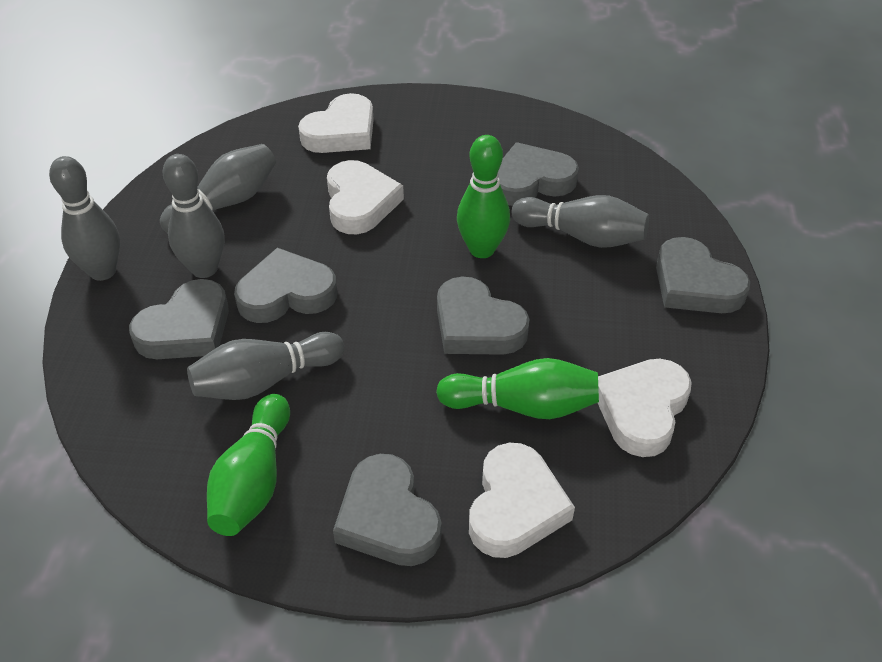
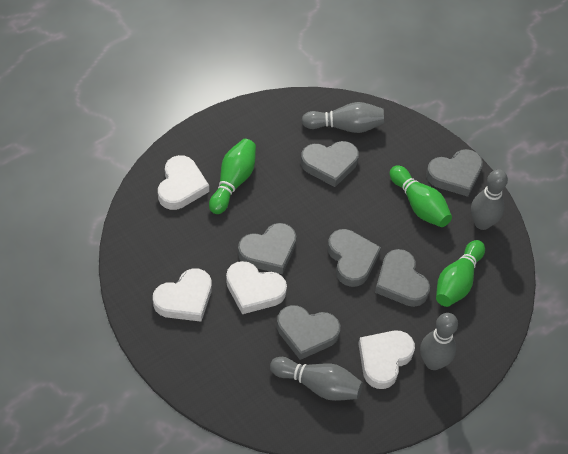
grey bowling pin: [49,156,120,281] [160,144,276,233] [162,154,224,278] [187,332,344,400] [512,195,649,248] = 5 -> [270,357,363,401] [302,102,384,133] [420,313,458,370] [471,169,508,230] = 4

